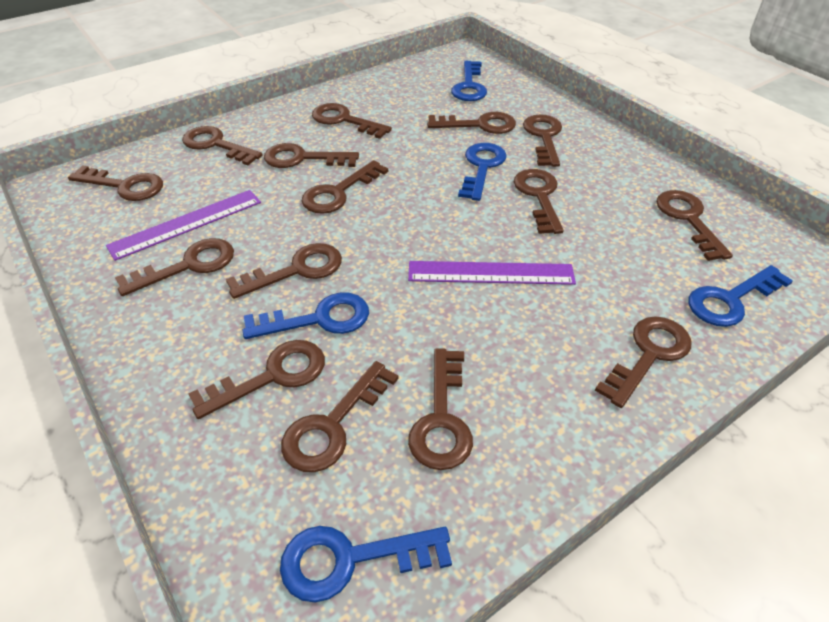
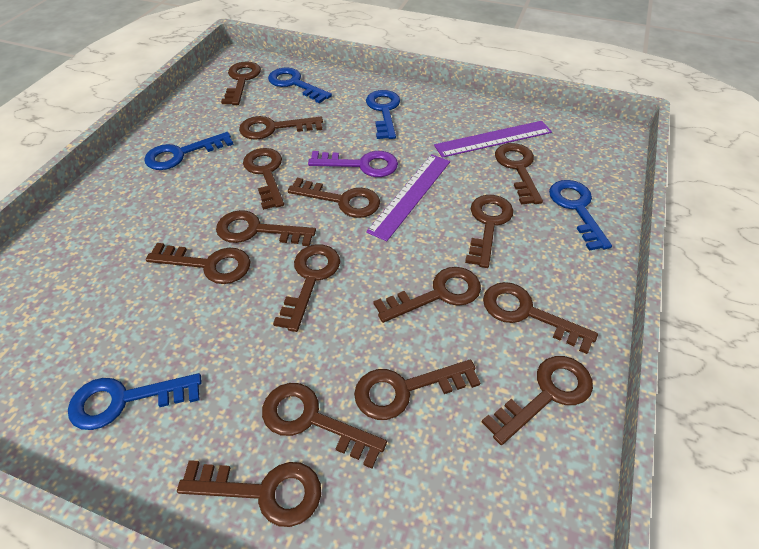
purple key: none = 0 -> [308,151,398,177] = 1

